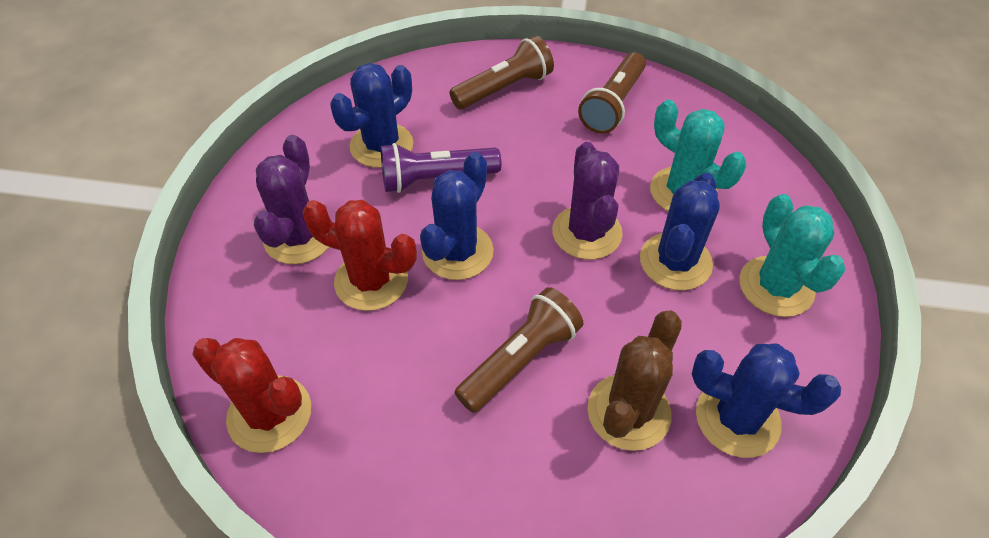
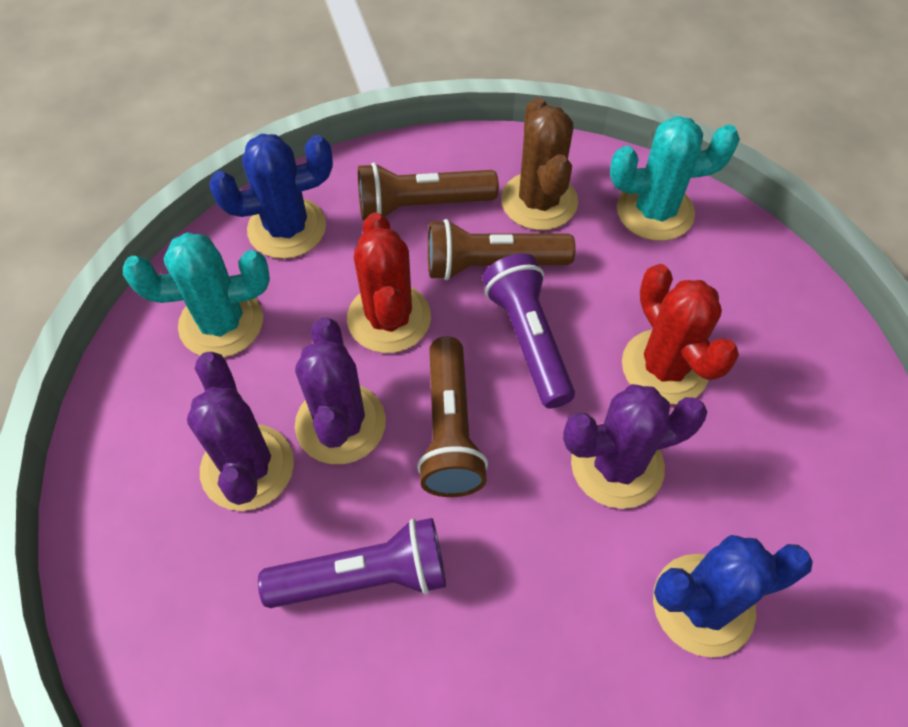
blue cactus: [330,63,413,168] [420,152,494,280] [640,173,720,290] [692,344,841,458] = 4 -> [209,134,333,259] [653,535,813,658] = 2
purple cactus: [254,135,329,264] [552,142,623,259] = 2 -> [187,352,294,511] [295,317,386,464] [563,384,707,509] = 3
purple flashlight: [381,143,501,193] = 1 -> [258,518,446,608] [482,253,575,408] = 2

